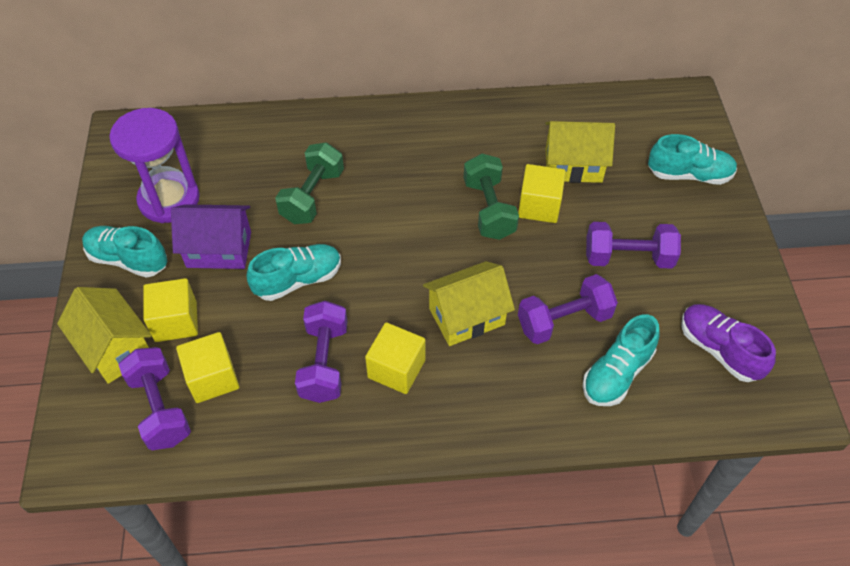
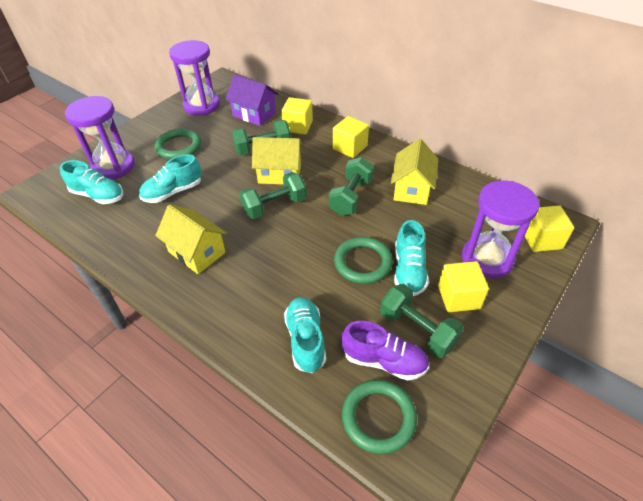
green dumbbell: [275,142,344,224] [464,153,519,240] = 2 -> [232,120,291,155] [239,172,307,219] [329,157,374,216] [380,284,464,358] = 4
green ring: none = 0 -> [155,128,201,159] [334,237,393,284] [342,380,417,454] = 3
purple dumbbell: [118,347,191,450] [295,301,347,403] [518,274,618,344] [586,222,681,269] = 4 -> none = 0
purple hourglass: [109,108,200,223] = 1 -> [65,96,135,180] [169,40,220,116] [462,181,539,279] = 3

